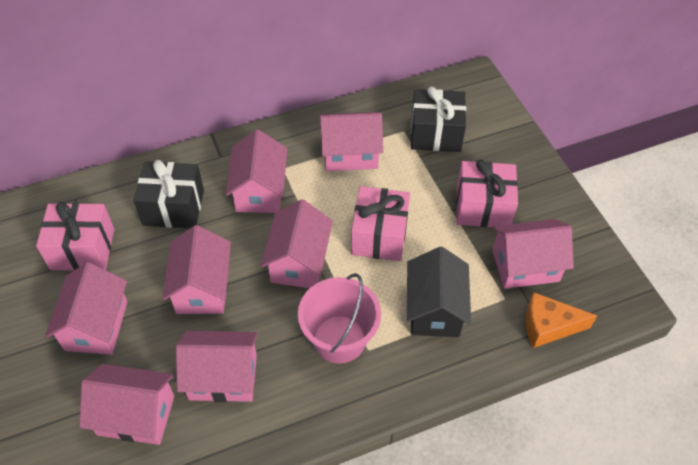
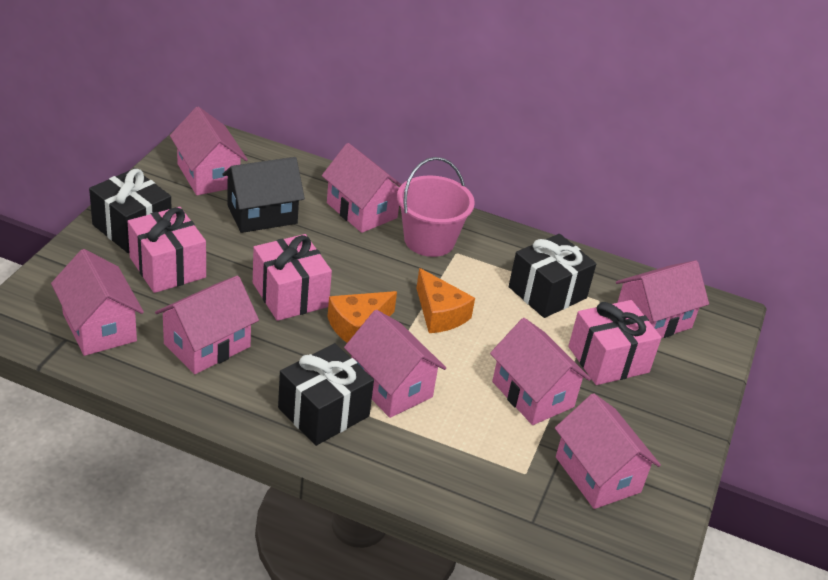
black gift: [134,160,204,228] [411,87,466,152] = 2 -> [89,169,172,253] [278,343,374,446] [509,234,596,318] = 3
orange cheese: [526,292,597,348] = 1 -> [327,291,397,343] [416,268,475,333] = 2

